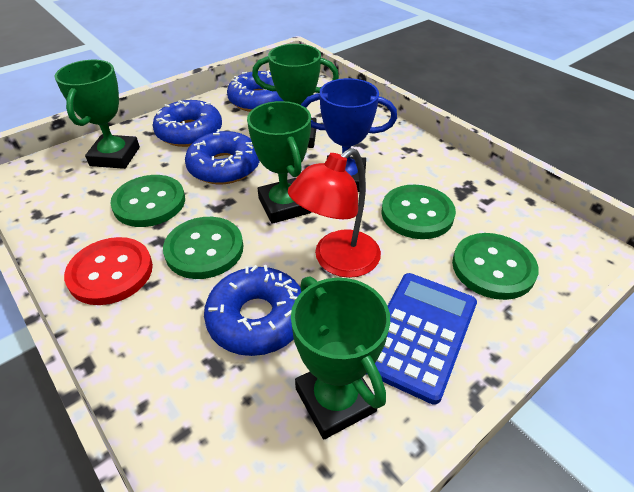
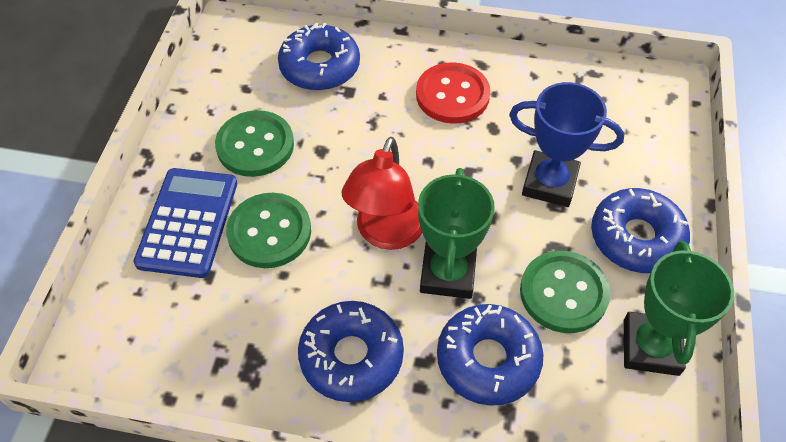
green button: [110,175,185,227] [163,217,244,279] [381,185,456,239] [452,233,538,300] = 4 -> [215,110,294,177] [226,193,311,268] [520,251,610,333] = 3
green trophy: [55,60,140,169] [247,101,312,224] [252,44,339,148] [291,276,390,439] = 4 -> [418,168,495,299] [624,241,734,376] = 2

